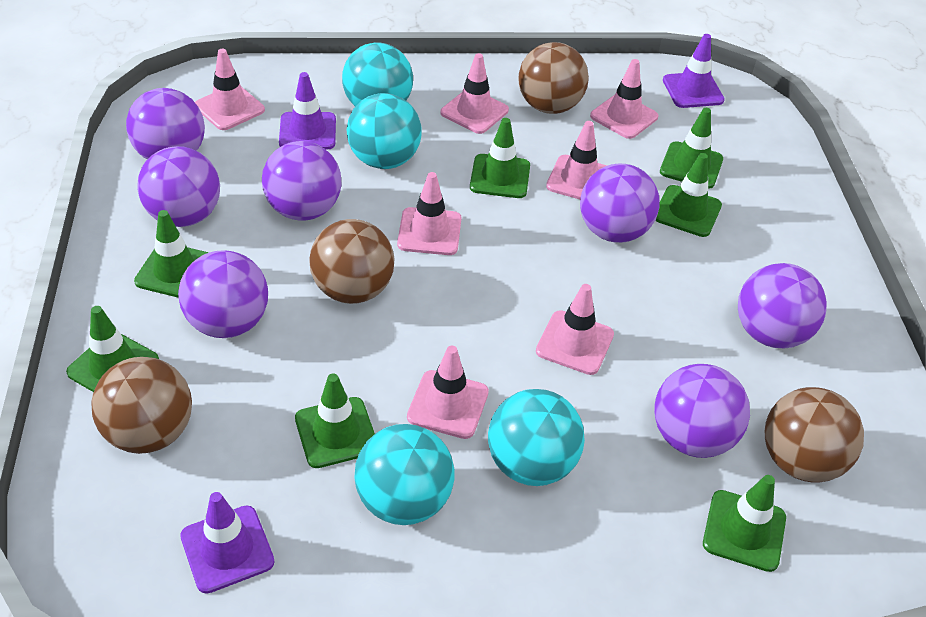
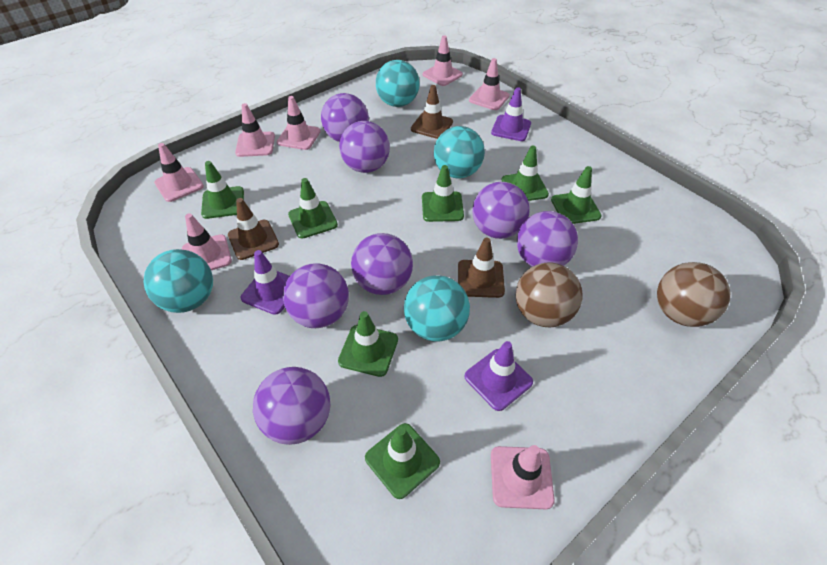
brown ball: [91,357,192,454] [309,219,394,304] [519,42,589,114] [765,387,864,482] = 4 -> [516,262,582,327] [657,262,730,327] = 2
brown traffic cone: none = 0 -> [228,198,279,260] [411,85,453,139] [458,238,505,298] = 3

